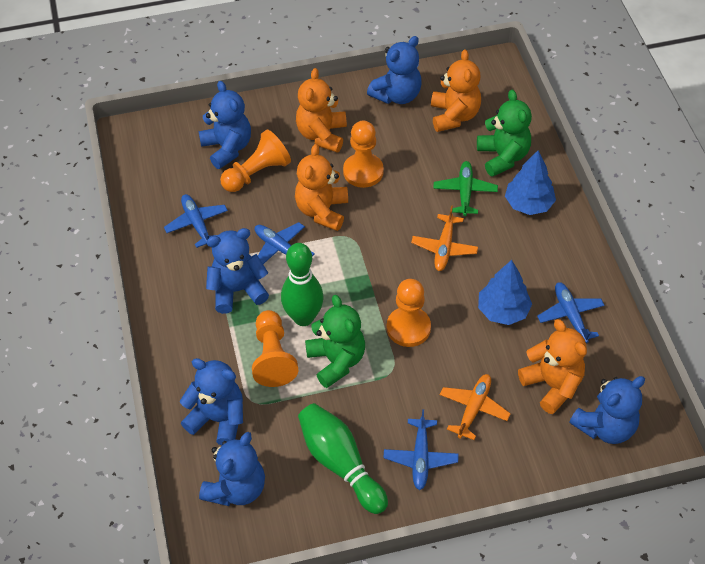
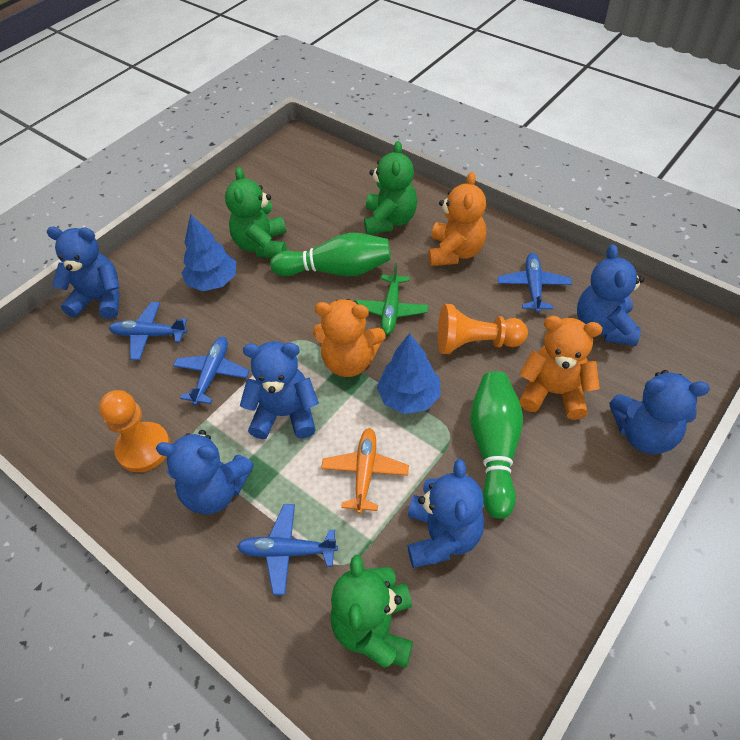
green teddy bear: [305,295,365,388] [477,90,532,177] = 2 -> [225,167,287,258] [330,555,413,668] [364,141,417,235] = 3
orange pawn: [220,130,291,192] [252,310,298,387] [343,120,384,188] [387,279,431,347] = 4 -> [99,390,170,472] [438,304,528,354] = 2
orange plane: [411,205,478,271] [440,374,511,440] = 2 -> [321,428,409,514] = 1
orange teddy bear: [295,144,348,231] [296,68,347,153] [431,49,481,132] [518,319,587,414] = 4 -> [313,299,386,377] [429,172,487,266] [519,316,602,420] = 3

